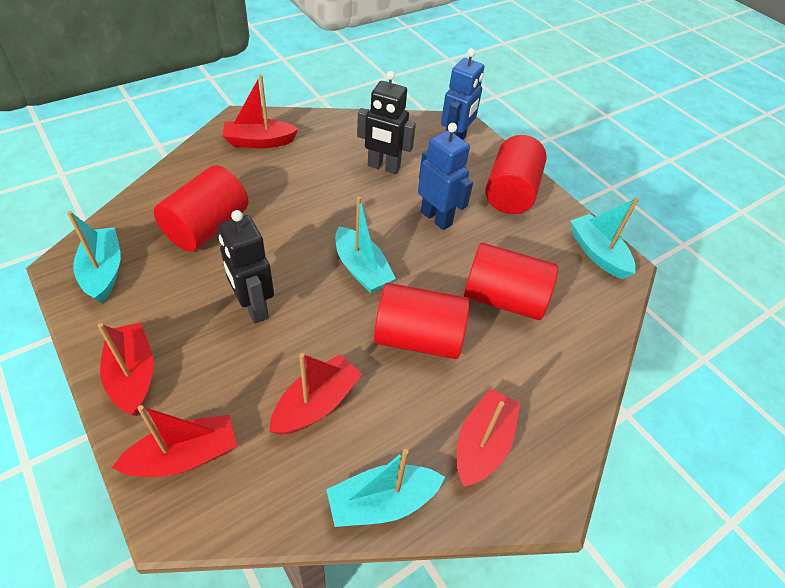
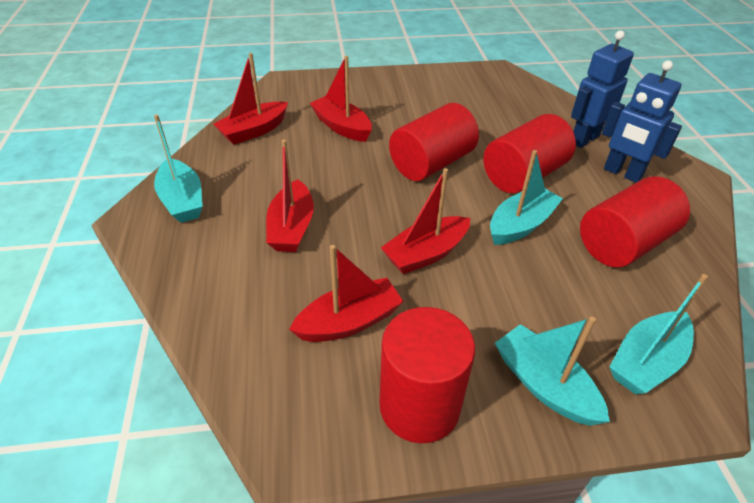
black robot: [218,210,274,324] [357,71,416,174] = 2 -> none = 0

